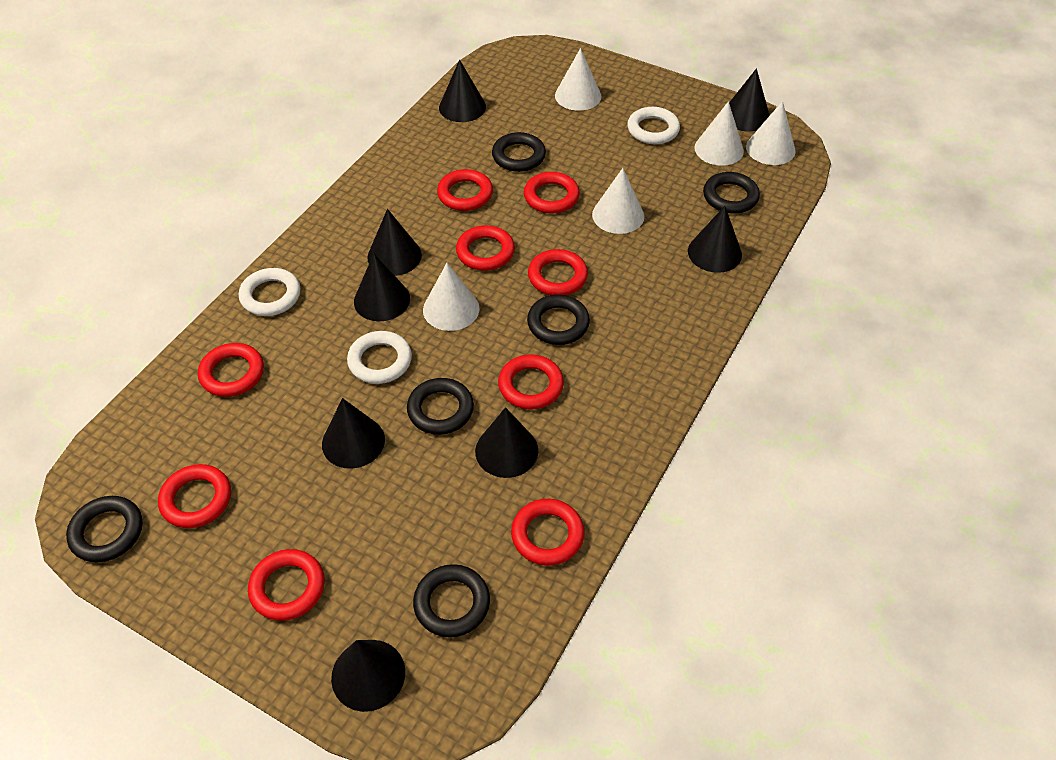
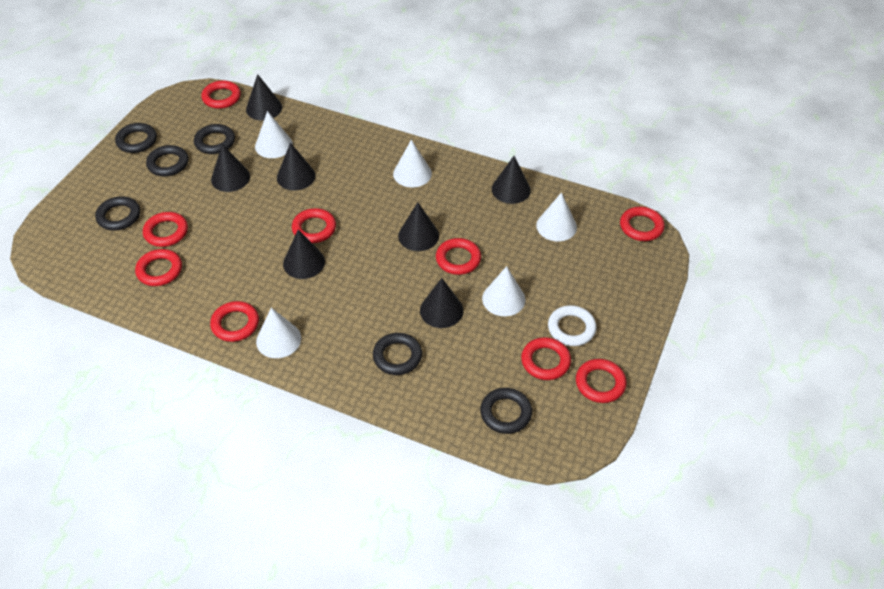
black cone: [322,398,385,469] [331,640,405,712] [354,254,410,321] [367,209,422,276] [439,59,486,122] [475,407,538,478] [688,206,742,273] [729,68,770,132] = 8 -> [211,144,250,192] [246,74,282,121] [277,142,316,190] [283,229,325,279] [398,202,439,251] [420,278,464,328] [492,156,531,204] = 7
white ring: [239,268,300,316] [347,331,412,384] [627,107,680,144] = 3 -> [548,305,596,346] = 1

